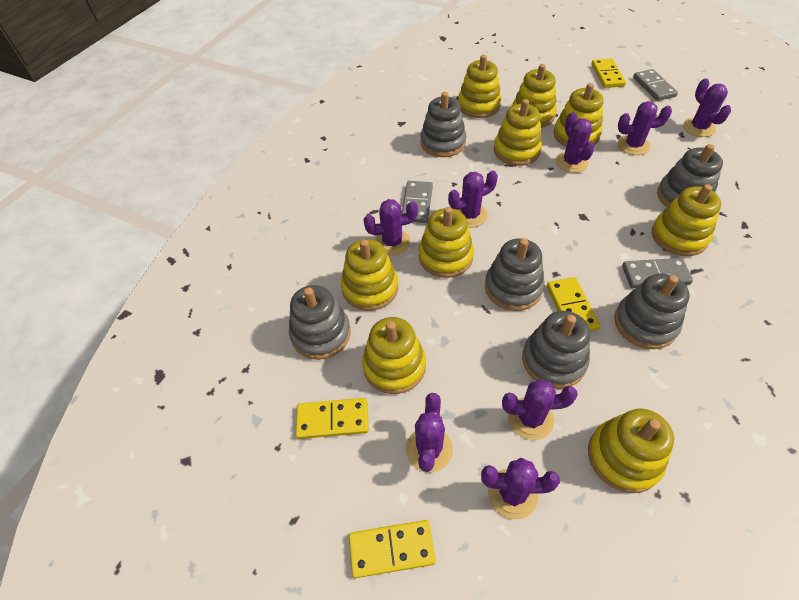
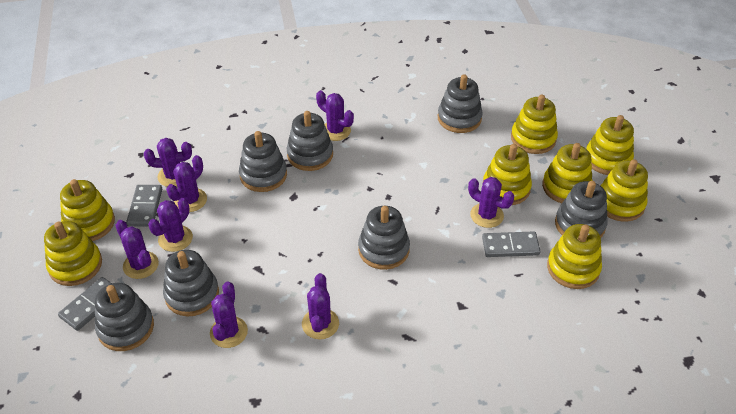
grey stacking toy: [289,285,351,360] [420,92,466,157] [485,238,544,311] [522,311,590,389] [614,273,689,349] [657,144,723,207] = 6 -> [95,283,154,351] [163,250,219,316] [239,131,287,192] [287,111,333,171] [358,206,410,270] [438,74,483,133] [555,181,608,237] = 7
yellow domino: [296,398,369,439] [349,520,436,578] [547,277,600,331] [591,58,626,88] = 4 -> none = 0
yellow stacking toy: [341,239,398,311] [362,317,426,394] [419,207,474,278] [458,55,501,118] [494,99,542,166] [512,64,557,128] [553,83,603,146] [588,408,674,493] [652,184,721,256] = 9 -> [44,221,102,286] [60,179,115,241] [483,144,532,205] [511,94,558,154] [542,143,592,203] [547,224,602,289] [586,115,634,175] [600,159,648,222] = 8

